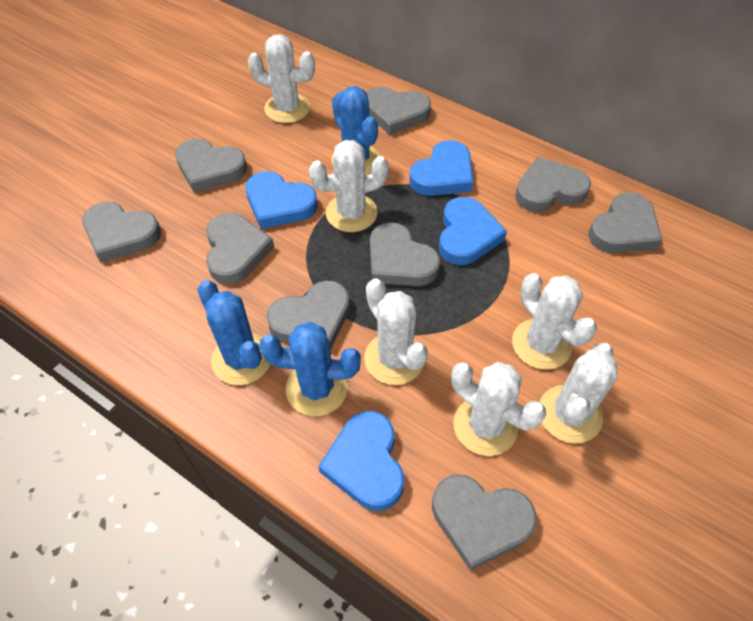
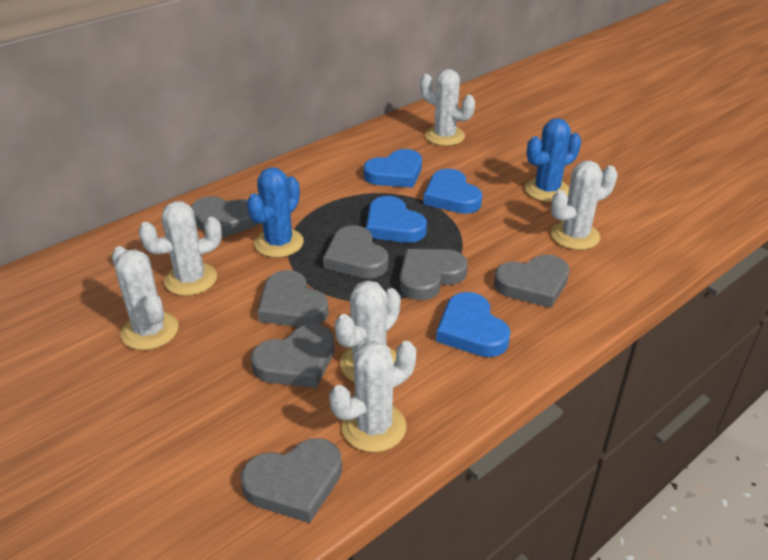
blue cactus: [197,280,270,385] [259,322,361,416] [332,86,380,175] = 3 -> [247,167,304,258] [525,118,581,202] = 2
grey heart: [82,202,161,263] [175,139,247,193] [206,213,274,284] [266,281,350,350] [367,87,431,135] [370,222,440,286] [432,475,537,570] [515,157,591,212] [588,192,662,253] = 9 -> [191,196,258,238] [241,438,342,523] [251,324,334,388] [257,270,328,327] [323,225,389,279] [400,249,468,300] [494,255,570,308] = 7

